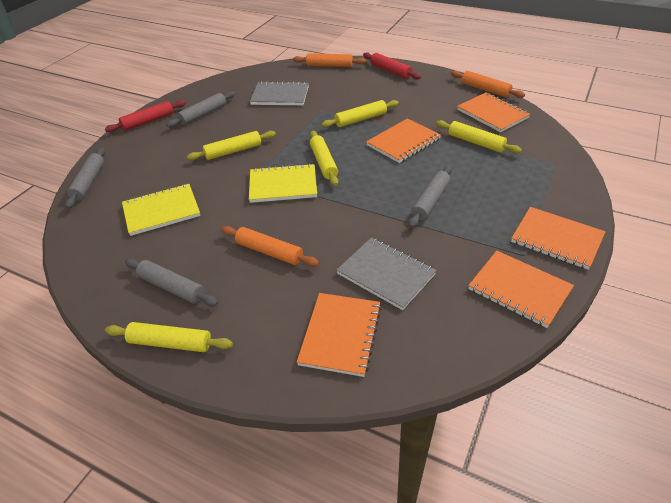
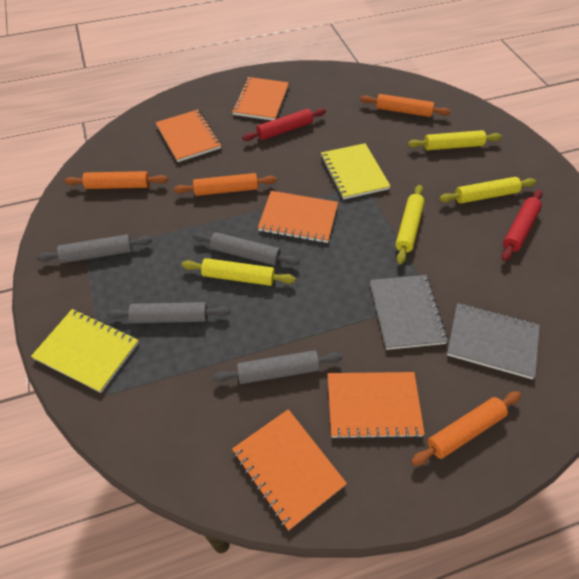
orange rolling pin: [221,226,319,267] [293,53,366,67] [451,71,525,98] = 3 -> [65,171,168,189] [174,173,277,196] [360,94,451,117] [411,392,521,466] = 4
yellow rolling pin: [105,322,233,352] [187,131,276,160] [310,131,338,186] [321,100,399,128] [436,120,522,154] = 5 -> [181,258,296,286] [396,185,425,264] [408,130,502,150] [439,177,536,204] = 4

